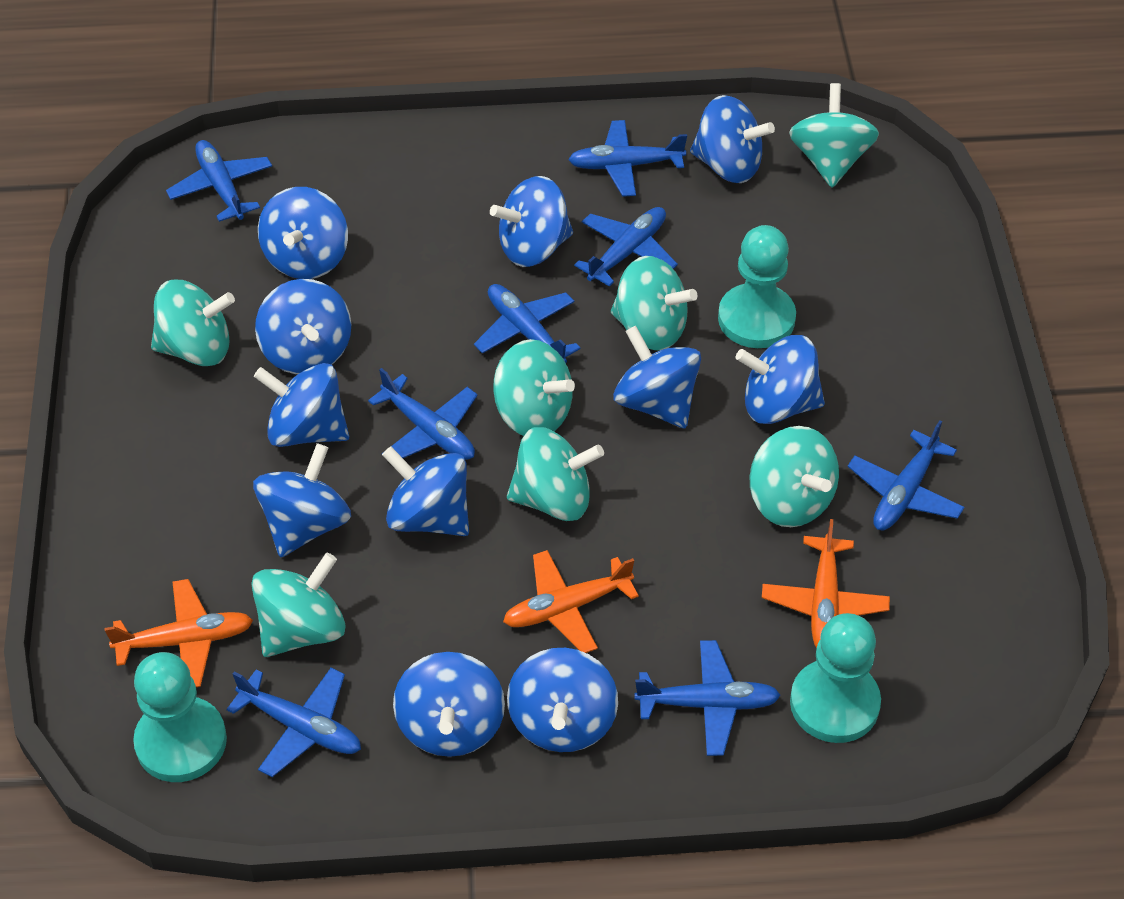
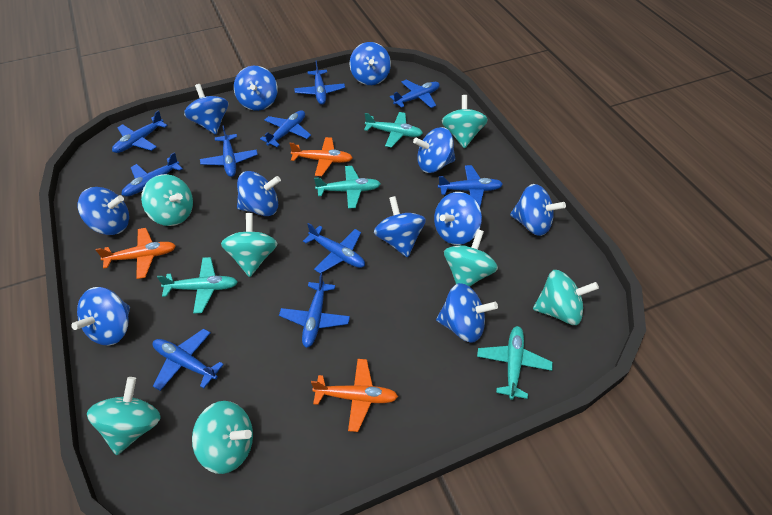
blue plane: [166,140,272,222] [226,668,361,777] [368,368,478,460] [474,284,580,363] [568,120,687,197] [574,207,678,287] [634,640,781,756] [848,420,964,530] = 8 -> [112,110,168,153] [122,152,183,197] [153,329,224,391] [200,125,258,177] [260,110,311,147] [279,273,350,348] [294,61,345,105] [303,223,365,273] [390,80,440,108] [438,165,503,207] = 10
turquoise pawn: [133,652,227,782] [718,225,796,348] [790,613,881,743] = 3 -> none = 0
turquoise plane: none = 0 -> [157,257,238,314] [314,166,381,209] [364,112,423,148] [477,326,553,400] = 4

